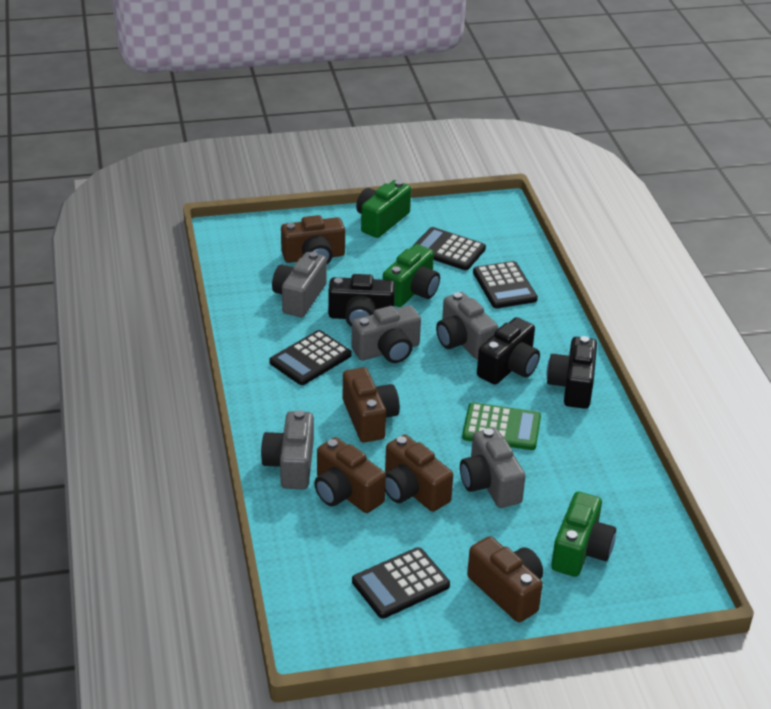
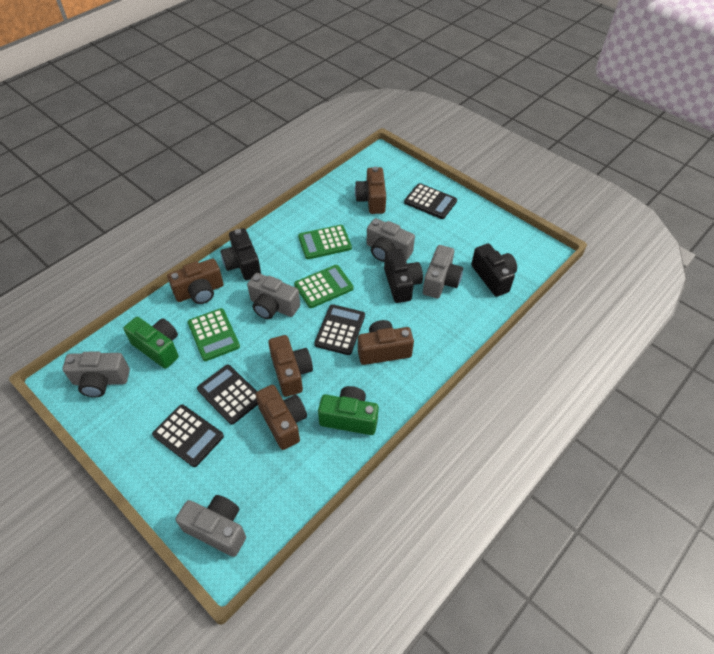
green calculator: [462,402,541,450] = 1 -> [188,308,240,361] [294,265,354,308] [298,225,352,259] = 3
green camera: [356,180,411,238] [383,244,440,307] [551,492,616,577] = 3 -> [123,317,179,369] [318,386,379,435] = 2

